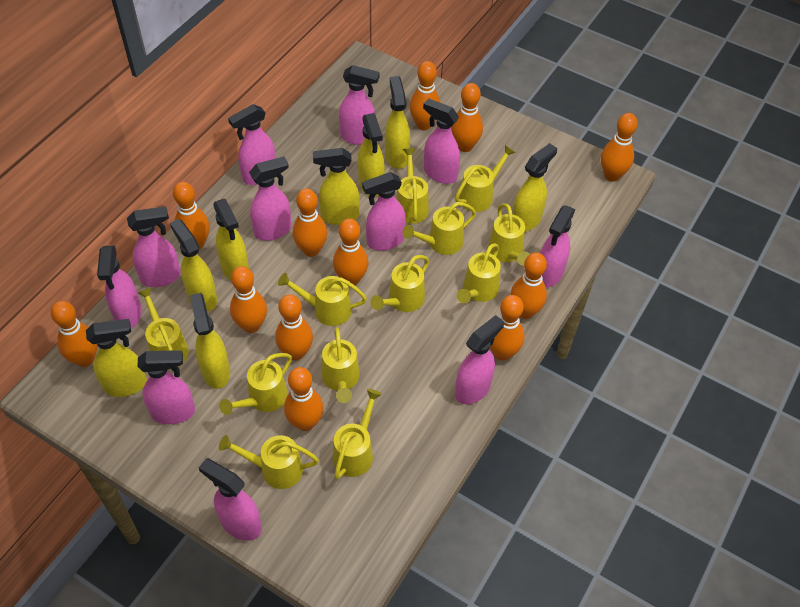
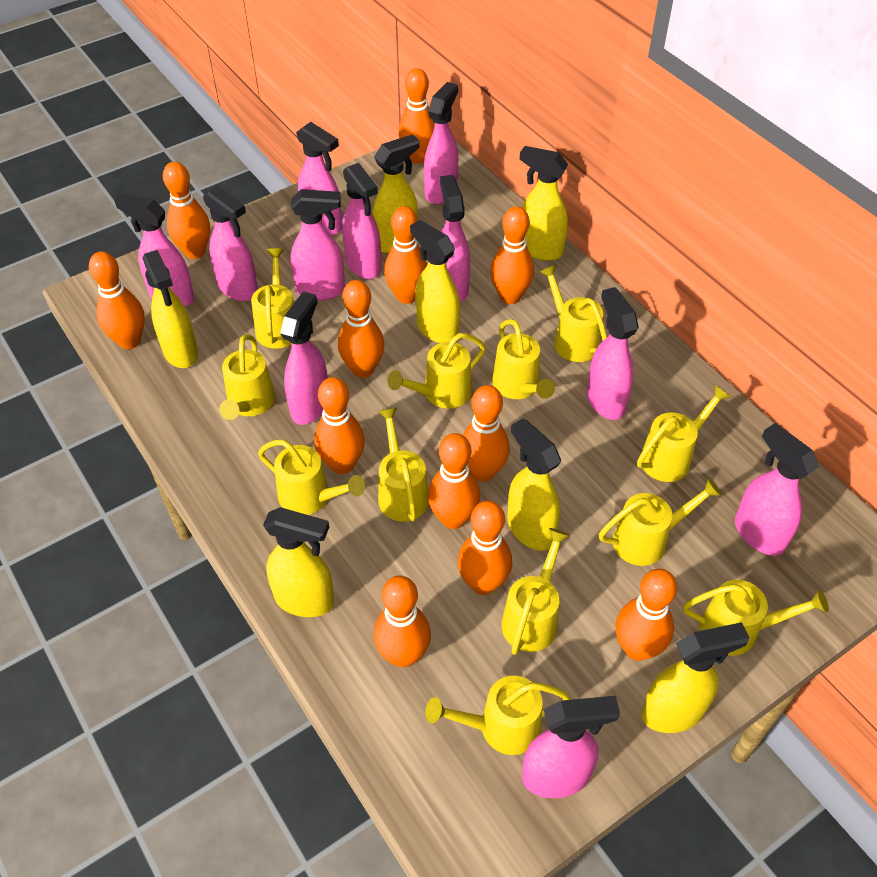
yellow spray bottle: [86,319,147,397] [170,219,217,311] [190,293,230,389] [213,199,249,280] [313,148,360,225] [358,113,385,197] [385,76,410,169] [512,143,557,232] = 8 -> [143,250,198,368] [263,507,334,617] [372,134,419,253] [410,220,460,343] [507,418,561,551] [520,146,568,261] [641,622,750,733] = 7

